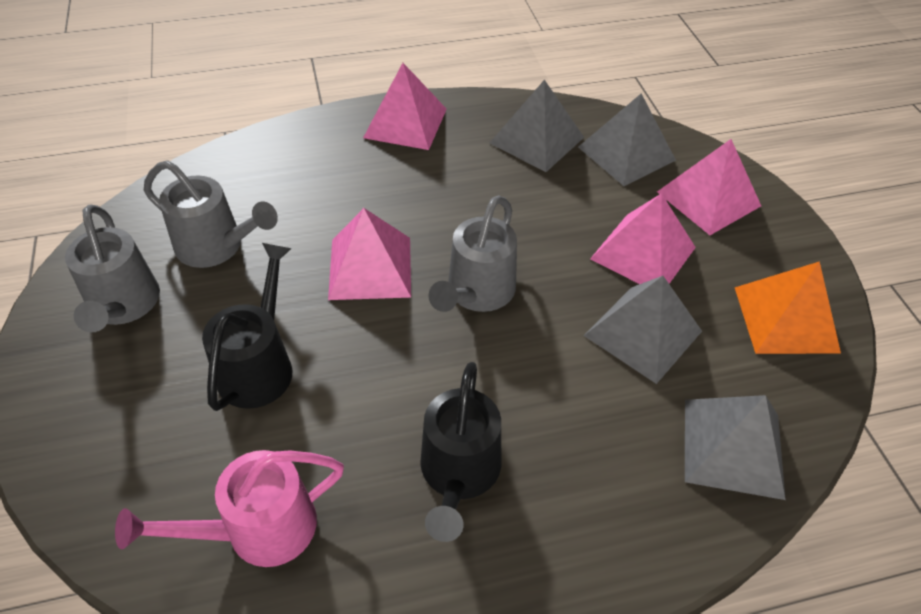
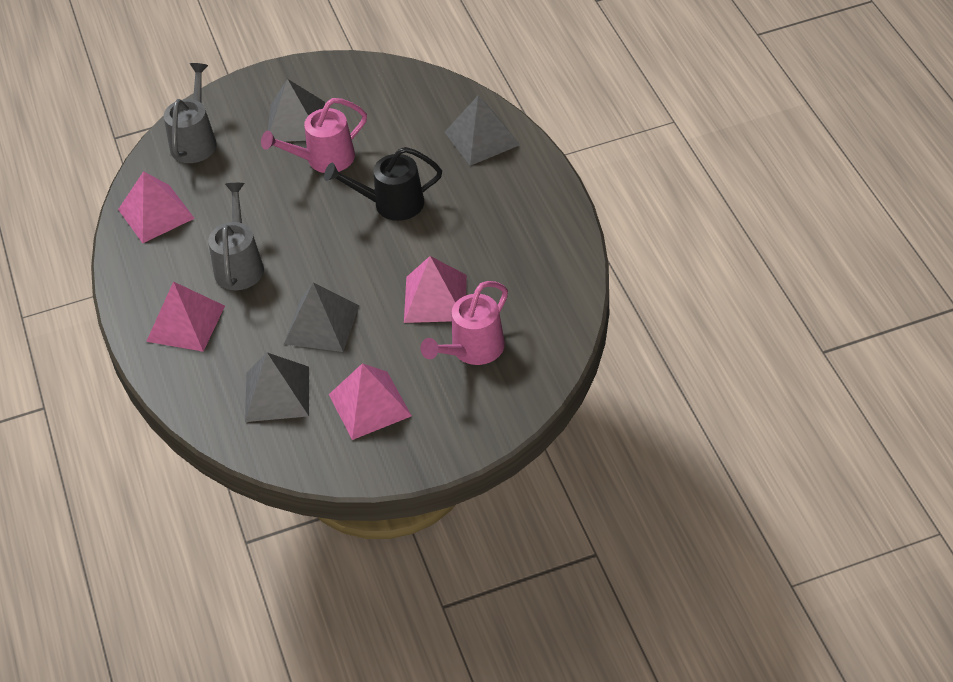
black watering can: [202,243,292,411] [420,362,501,542] = 2 -> [324,147,442,221] = 1
grey watering can: [65,204,160,332] [144,160,278,268] [429,195,517,312] = 3 -> [164,63,217,163] [208,183,264,290] = 2
orange pyramid: [735,261,841,354] = 1 -> none = 0
pink watering can: [115,450,344,567] = 1 -> [261,98,367,173] [420,281,508,365] = 2

